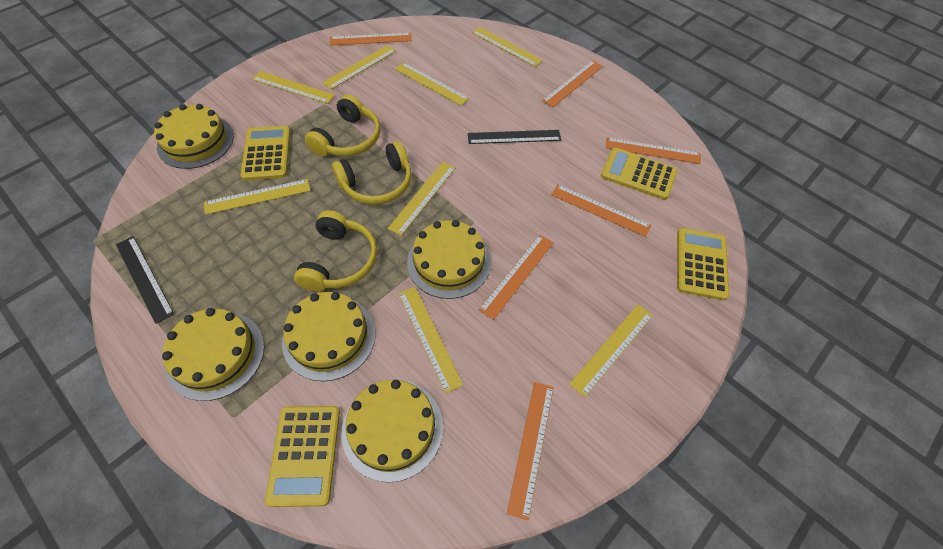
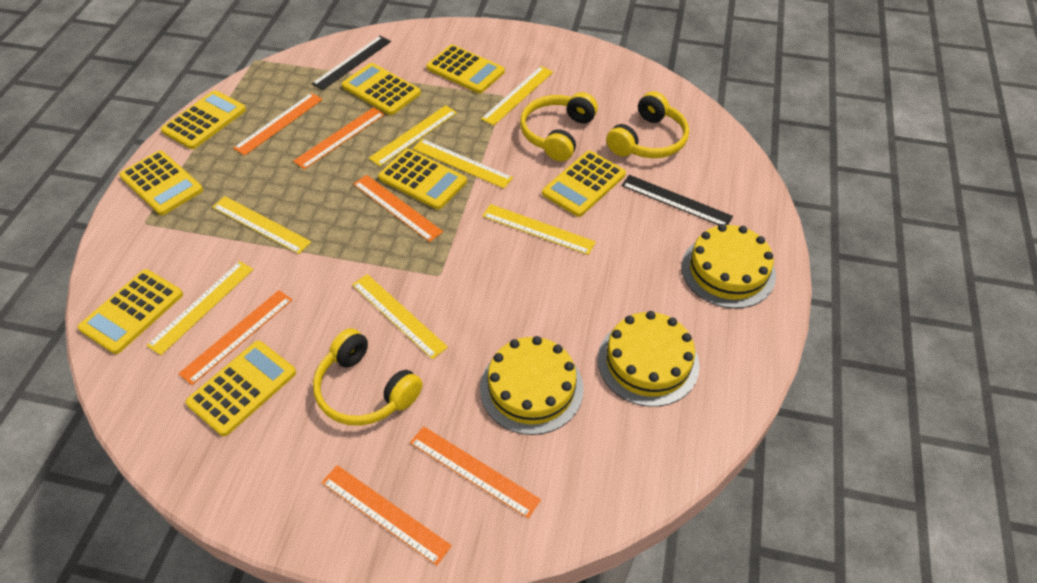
yellow cake: [154,104,234,169] [162,308,264,401] [282,292,376,381] [342,380,443,483] [407,220,491,299] = 5 -> [480,336,584,435] [598,311,700,407] [682,224,776,309] = 3
yellow calculator: [240,126,291,181] [265,406,340,507] [601,148,678,200] [677,228,729,300] = 4 -> [78,269,183,354] [119,151,203,215] [161,90,246,149] [186,341,296,436] [342,63,421,115] [378,149,467,210] [426,44,505,94] [542,151,626,217] = 8
yellow ruler: [204,179,311,215] [252,71,335,104] [322,45,396,89] [388,162,456,236] [395,62,470,106] [398,287,463,393] [472,27,543,67] [569,304,653,397] = 8 -> [146,261,254,355] [212,196,311,254] [352,274,448,359] [369,105,457,166] [413,139,513,188] [481,66,553,126] [482,204,596,255] = 7

